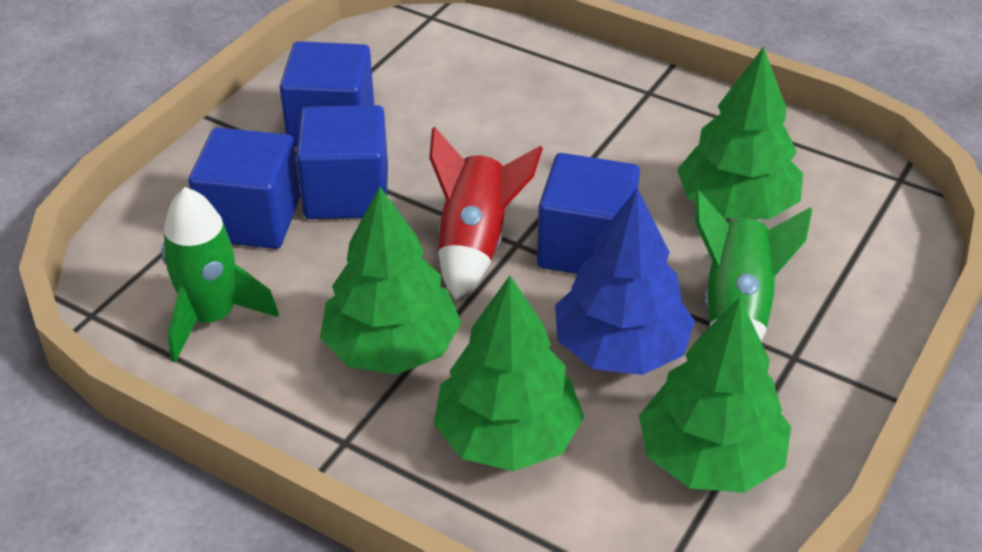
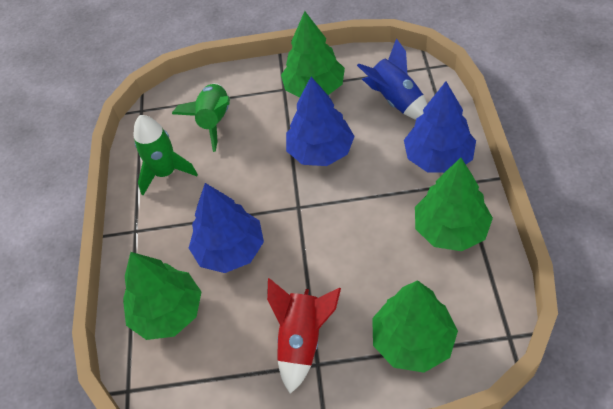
blue cube: [188,127,301,249] [280,41,374,147] [296,105,388,219] [537,153,640,274] = 4 -> none = 0
blue rocket: none = 0 -> [357,38,427,120] = 1
blue tree: [555,188,695,375] = 1 -> [189,183,264,273] [286,77,355,166] [404,82,476,173] = 3

